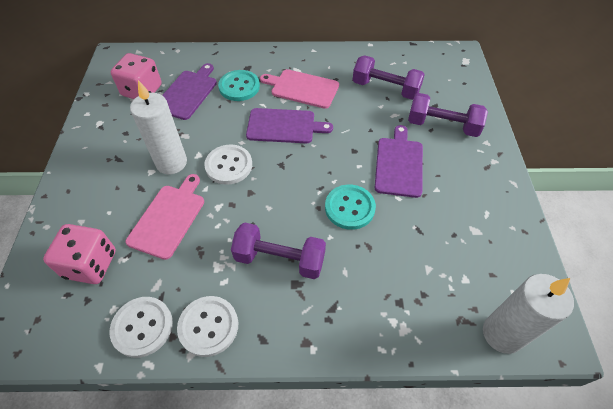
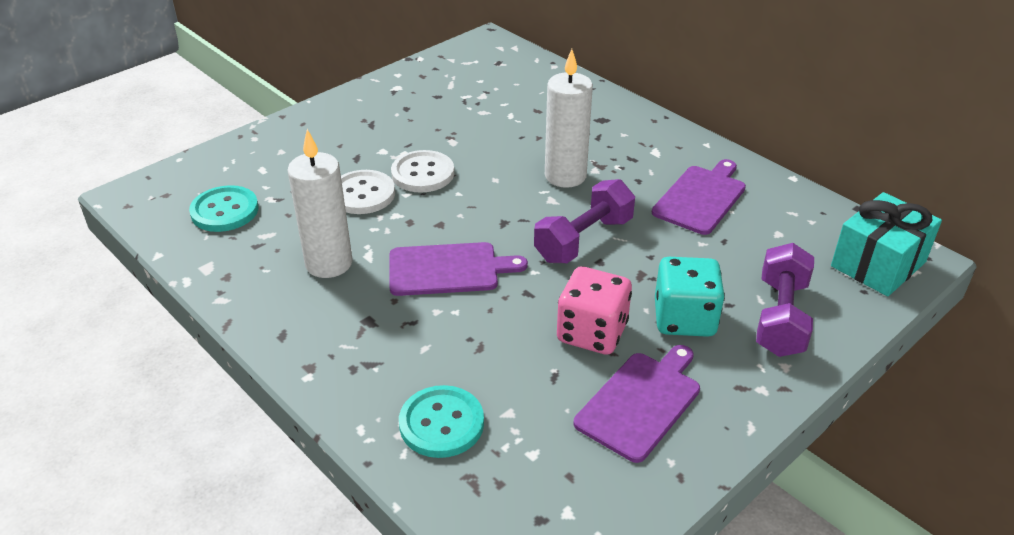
pink cutting board: [126,174,204,260] [260,69,339,109] = 2 -> none = 0
pink dice: [43,224,116,284] [111,53,162,99] = 2 -> [557,266,632,355] = 1
purple dumbbell: [231,223,326,279] [353,55,425,100] [408,93,488,137] = 3 -> [534,179,635,263] [756,243,814,357] = 2
turquoise dice: none = 0 -> [655,257,725,337] = 1
turquoise gift: none = 0 -> [831,192,942,296] = 1
white button: [110,297,173,358] [177,296,238,357] [204,145,252,185] = 3 -> [341,170,395,214] [391,150,454,193] = 2

